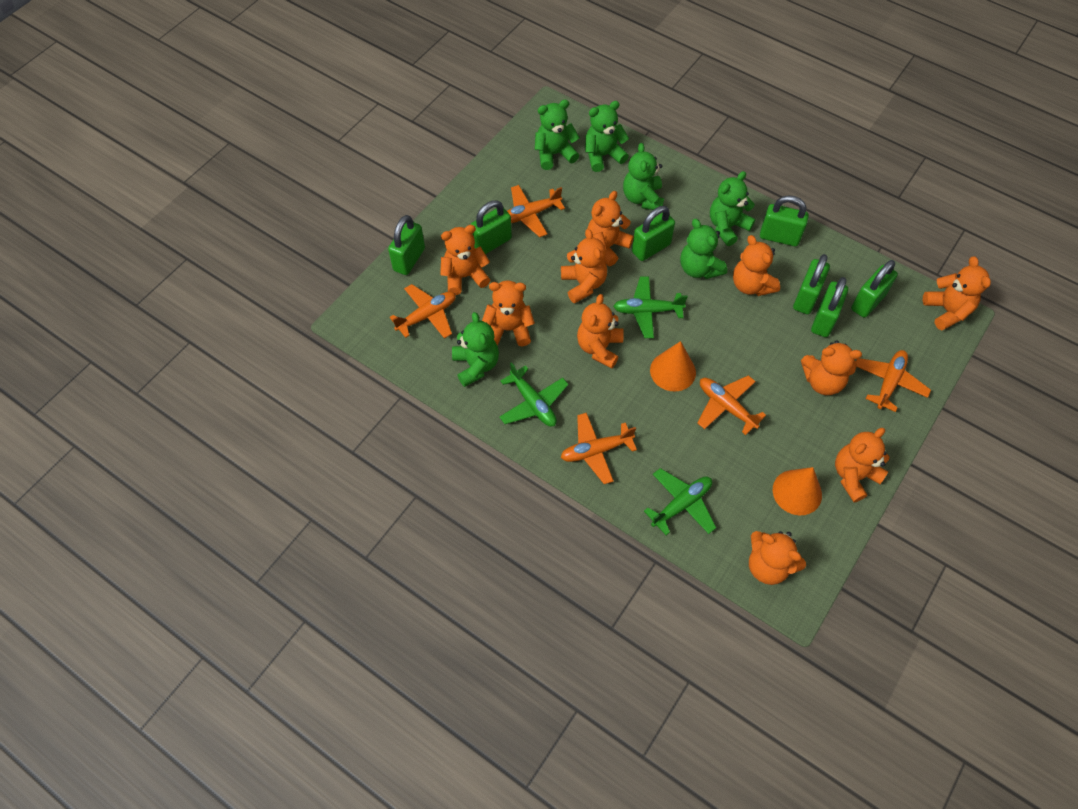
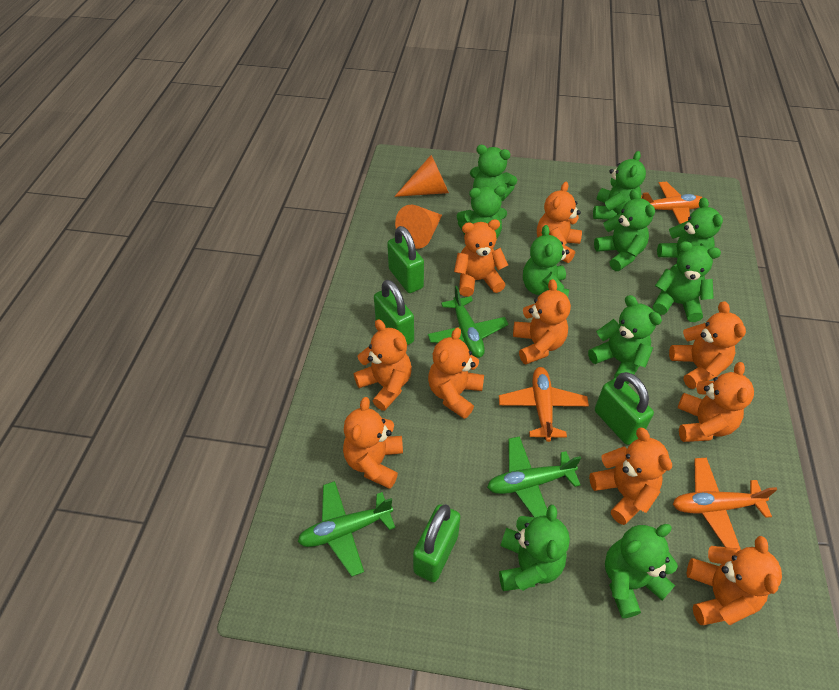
green padlock: [388,215,425,275] [470,200,512,254] [632,206,675,261] [760,195,809,246] [793,254,830,314] [811,277,848,337] [851,260,898,318] = 7 -> [374,280,414,345] [387,226,424,293] [413,504,461,582] [595,372,654,445] = 4
green teddy bear: [452,312,499,387] [535,100,580,170] [585,101,629,172] [623,143,664,210] [680,219,727,279] [710,171,755,246] = 6 -> [457,186,507,238] [470,145,517,201] [499,505,570,591] [523,225,569,297] [588,295,662,384] [593,151,646,220] [594,189,655,271] [605,524,678,618] [653,241,721,322] [657,198,723,270] = 10
orange plane: [390,284,456,339] [507,185,565,237] [561,413,637,484] [697,375,766,435] [856,350,931,412] = 5 -> [499,367,589,442] [641,182,703,224] [673,458,777,550] = 3

